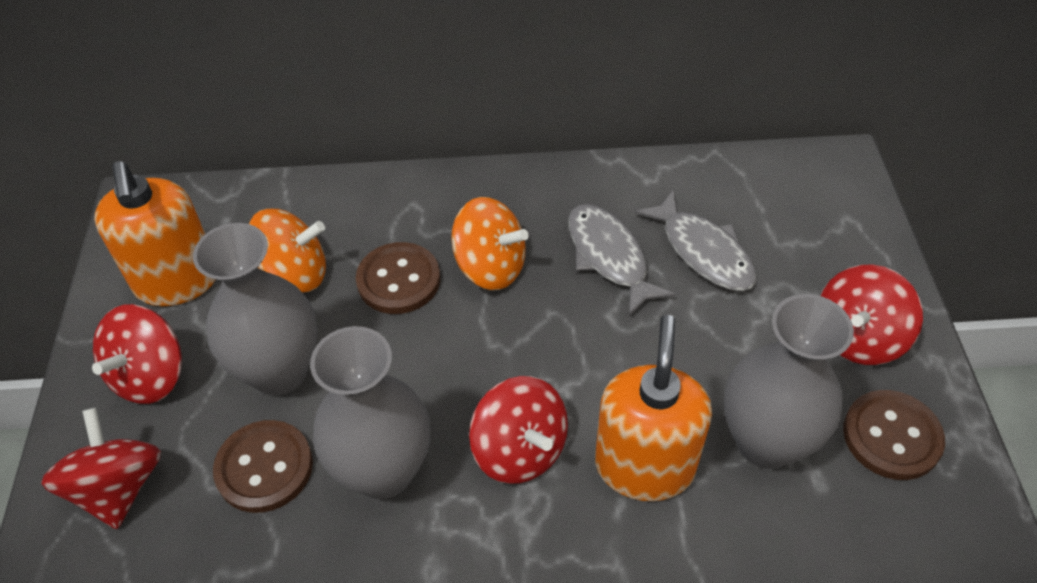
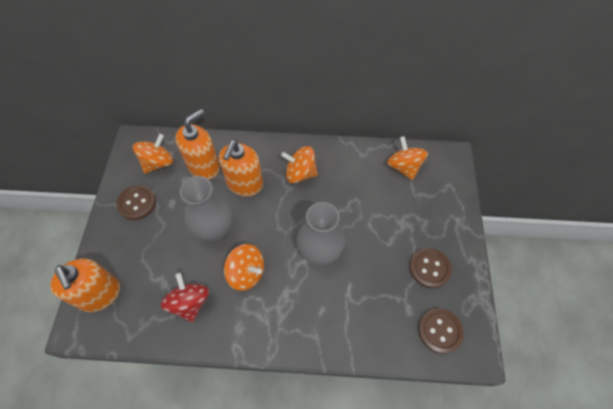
grey fish: [568,204,676,317] [635,190,757,291] = 2 -> none = 0
grey vase: [193,223,318,396] [310,326,430,499] [724,294,854,469] = 3 -> [180,176,232,241] [297,202,345,265] = 2
orange soap dispenser: [94,161,216,306] [595,315,712,501] = 2 -> [50,258,120,312] [175,109,220,180] [219,140,263,196] = 3
orange spinning top: [249,209,326,292] [451,197,529,290] = 2 -> [133,134,173,174] [224,244,264,291] [281,146,318,183] [387,136,428,180] = 4
red spinning top: [41,408,161,529] [92,304,182,404] [469,376,568,484] [820,264,923,365] = 4 -> [161,273,209,322] = 1

